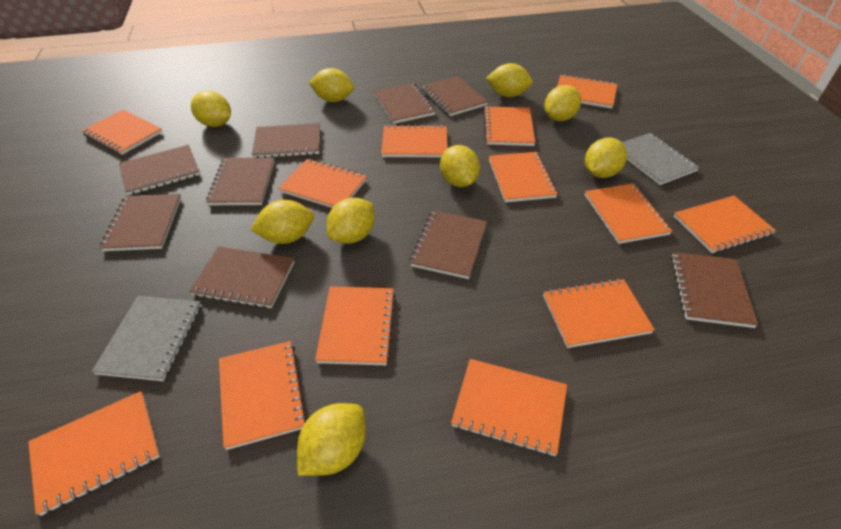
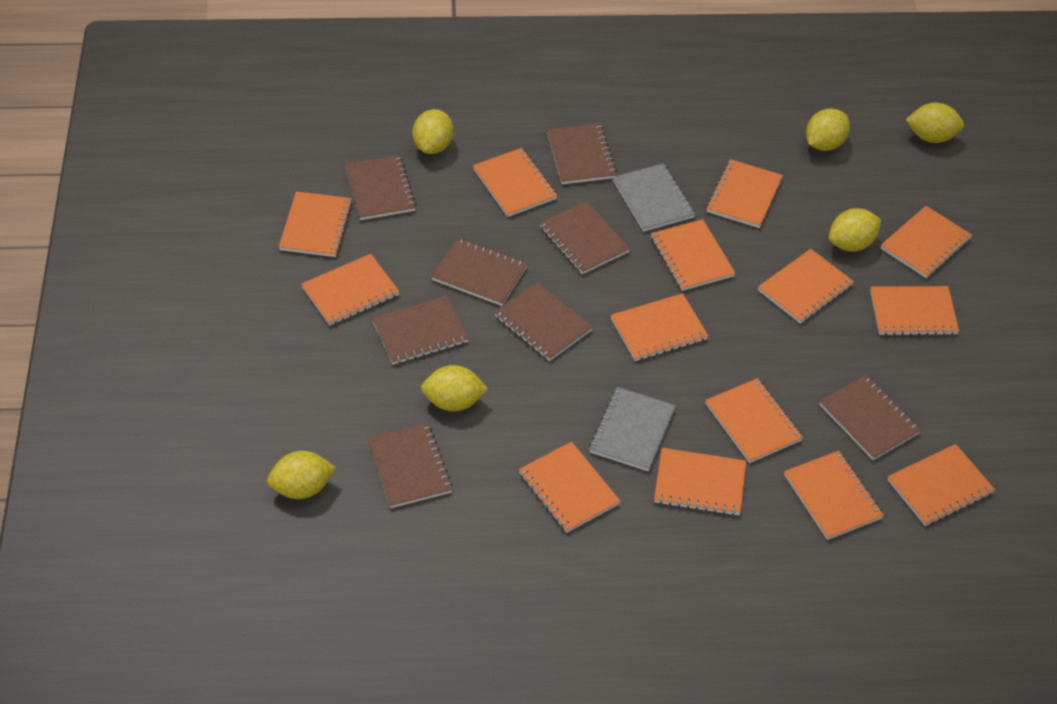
brown notebook: [100,194,181,251] [119,145,200,195] [189,247,294,309] [206,157,275,205] [252,123,320,158] [374,83,436,124] [410,210,487,279] [421,76,488,116] [671,252,758,328] = 9 -> [345,155,416,220] [367,423,453,508] [372,296,469,365] [431,238,528,306] [494,282,593,361] [539,201,630,274] [547,123,617,184] [819,375,921,460] = 8
orange notebook: [28,391,160,516] [82,110,162,155] [219,341,307,450] [278,159,367,208] [315,286,396,365] [381,125,448,157] [451,359,567,456] [483,107,535,146] [489,152,558,202] [543,279,655,348] [557,74,617,109] [585,183,672,244] [673,196,776,253] = 13 -> [279,191,353,257] [301,254,400,326] [473,148,557,217] [519,442,620,533] [611,293,708,361] [651,219,735,291] [654,448,747,516] [705,378,803,463] [706,159,783,228] [758,249,854,324] [784,451,884,540] [870,286,959,336] [881,206,972,278] [888,444,995,526] = 14
yellow lemon: [191,91,231,127] [250,200,314,244] [297,403,366,476] [309,68,354,102] [327,197,375,244] [440,145,480,187] [486,63,533,97] [544,85,581,121] [585,138,627,178] = 9 -> [267,451,336,499] [413,109,454,154] [421,365,488,411] [806,108,850,151] [829,208,881,252] [906,103,964,143] = 6

